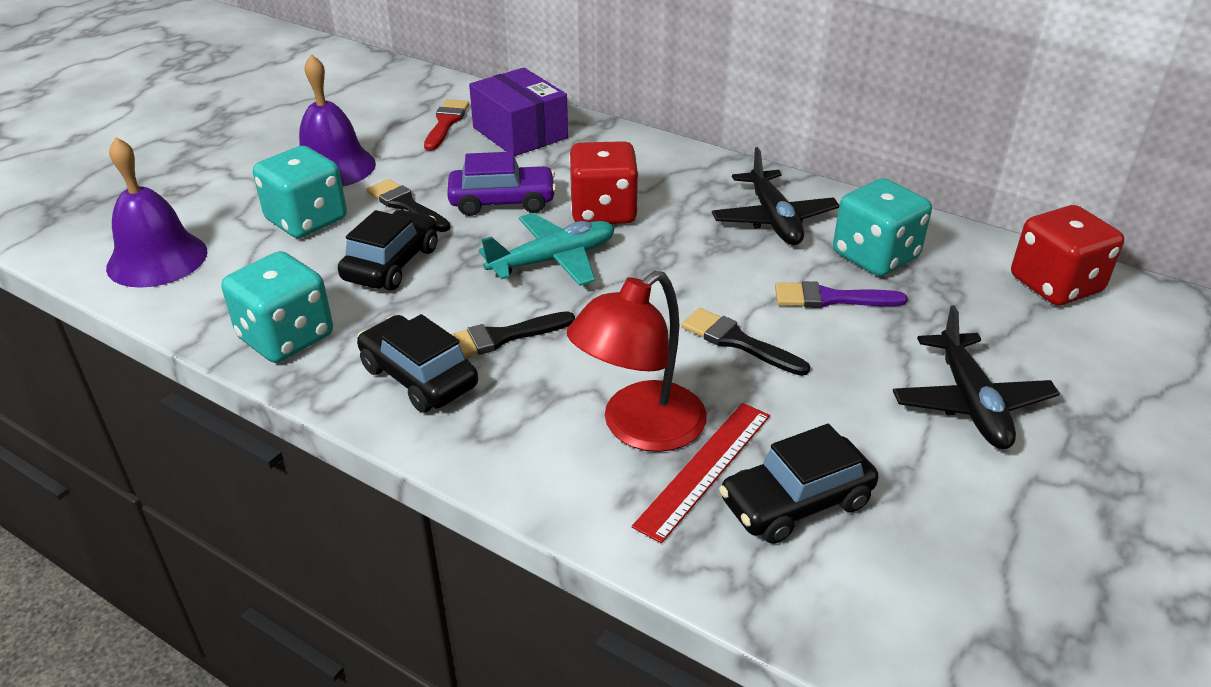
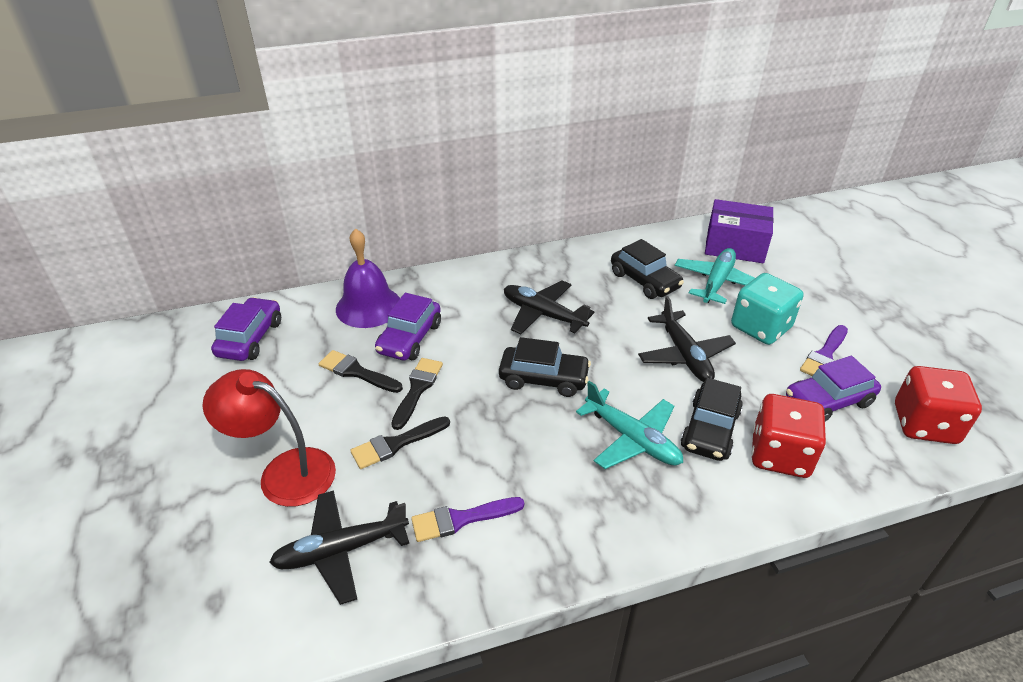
black plane: [712,147,839,245] [893,305,1060,449] = 2 -> [269,490,409,605] [504,281,594,334] [638,296,736,382] = 3
purple bell: [106,137,207,288] [299,54,376,186] = 2 -> [336,228,400,328] = 1
purple brush: [775,281,908,308] = 1 -> [411,497,524,542] [800,325,848,376] = 2
purple car: [447,152,556,216] = 1 -> [211,297,281,361] [375,293,441,360] [786,356,881,422] = 3
red brush: [424,99,469,151] = 1 -> none = 0
red ruler: [632,403,770,544] = 1 -> none = 0
turquoise dice: [221,251,333,363] [253,146,347,238] [833,178,932,276] = 3 -> [731,273,804,345] = 1
turquoise plane: [479,213,615,286] = 1 -> [576,381,683,469] [675,248,755,304] = 2

